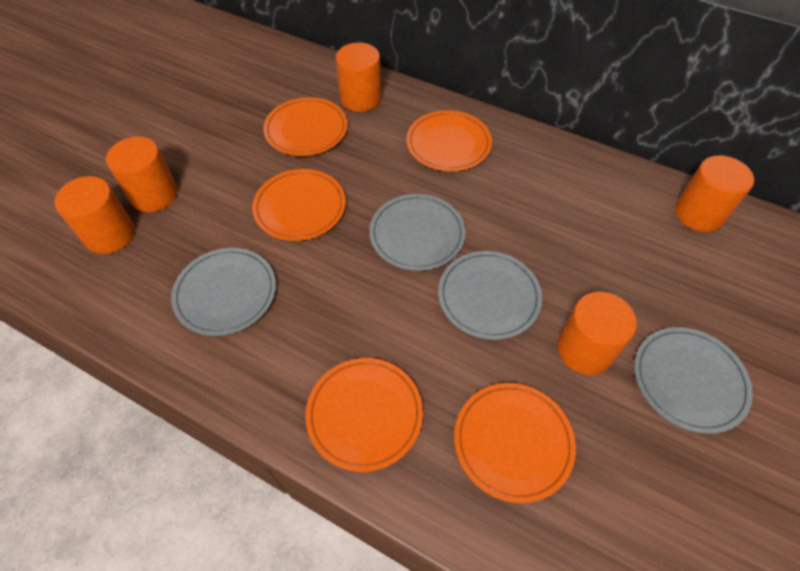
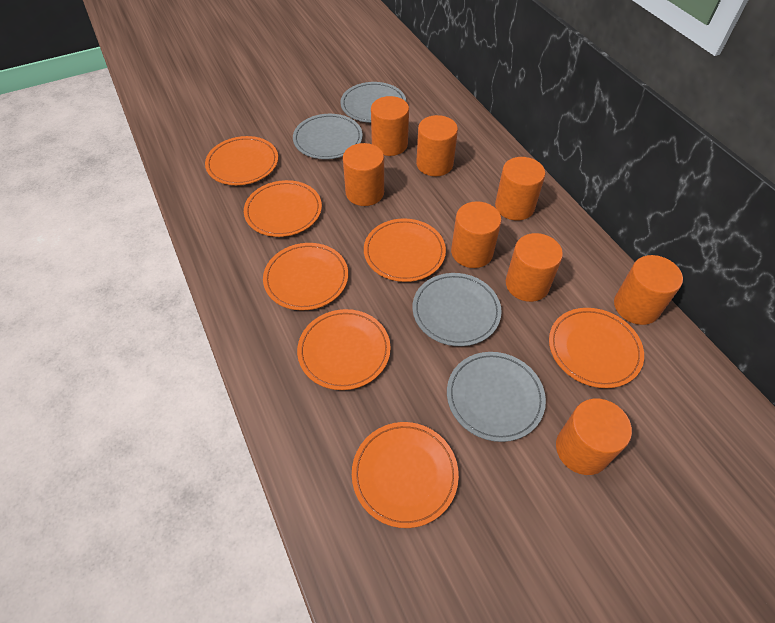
orange cylinder: [55,176,135,254] [106,137,178,212] [336,43,381,112] [557,292,637,375] [675,155,754,232] = 5 -> [343,143,384,206] [371,96,409,156] [416,115,458,176] [451,201,501,268] [495,157,545,221] [506,233,563,302] [556,399,632,475] [614,255,683,325] = 8
orange plate: [252,169,346,241] [263,97,348,156] [305,358,423,472] [406,110,492,172] [454,383,576,503] = 5 -> [205,136,278,185] [244,180,322,237] [263,243,348,310] [297,309,391,390] [352,422,459,528] [364,219,446,282] [549,308,644,388] = 7

